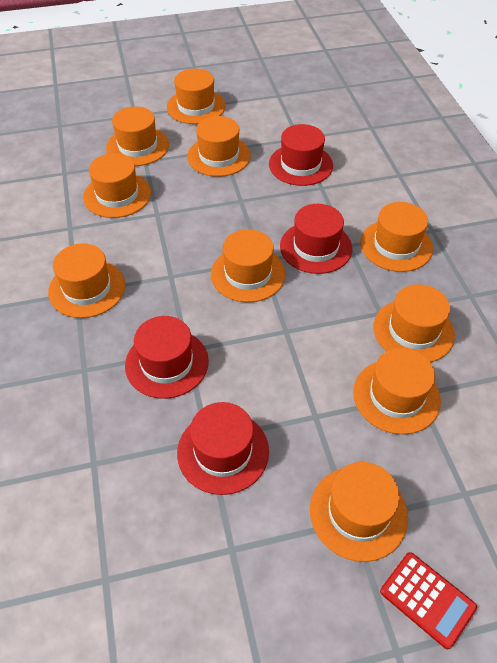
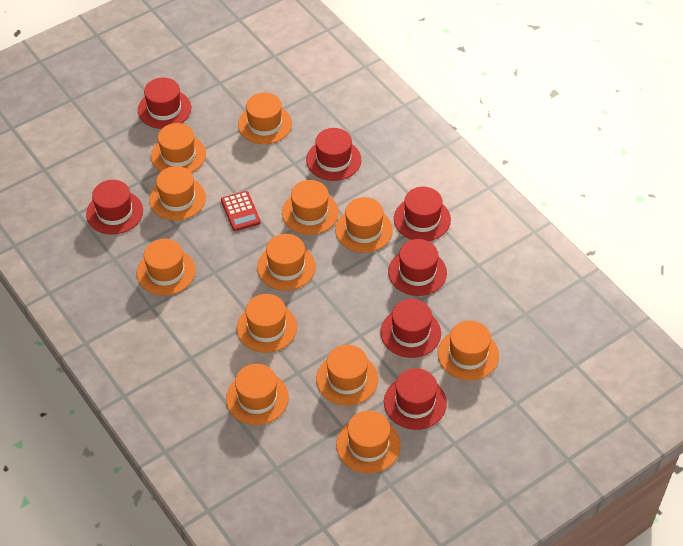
orange hat: [48,243,125,318] [83,153,151,218] [106,107,169,166] [167,69,226,124] [187,116,251,177] [211,229,286,302] [310,462,408,562] [353,348,441,434] [360,202,433,272] [373,284,455,362] = 10 -> [137,239,196,295] [149,166,206,221] [151,123,206,173] [226,364,289,425] [237,294,297,353] [238,93,292,144] [257,234,316,290] [282,180,339,235] [316,345,378,405] [335,197,393,253] [336,410,401,474] [438,321,499,380] = 12
red hat: [125,316,209,399] [177,402,269,495] [269,124,333,186] [280,204,352,274] = 4 -> [86,180,143,235] [138,78,191,129] [306,128,361,181] [381,299,441,358] [384,368,447,430] [388,239,447,296] [394,187,451,241] = 7

